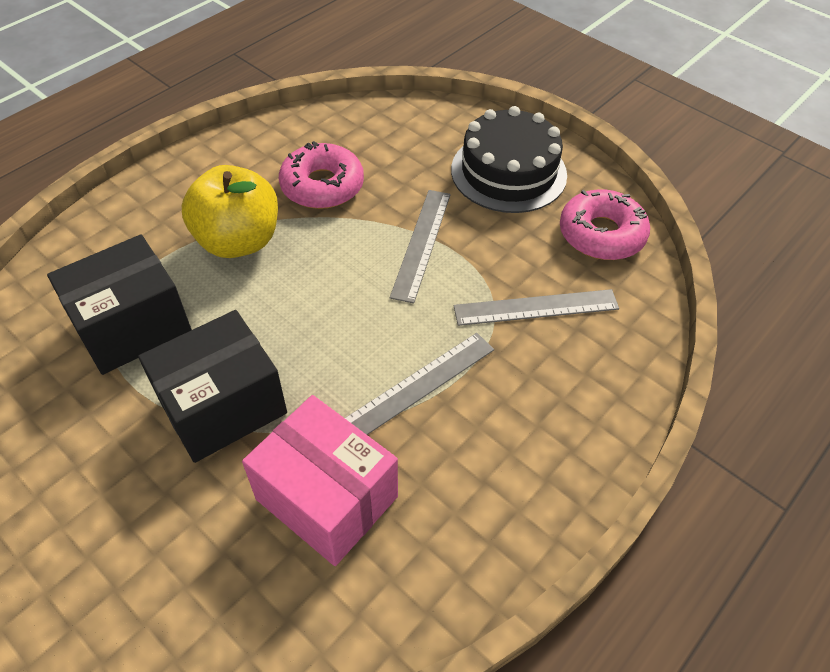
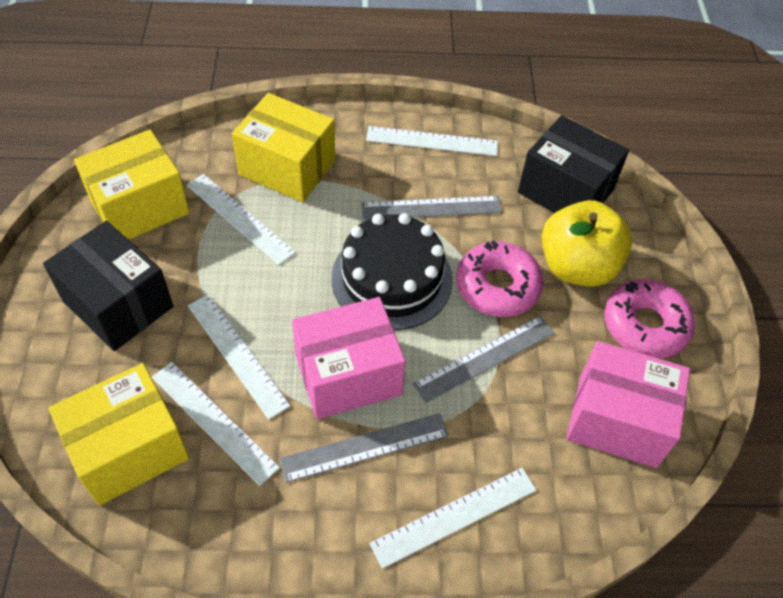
pink box: [242,395,398,566] = 1 -> [292,297,406,419] [566,341,690,468] = 2
white ruler: none = 0 -> [152,362,280,486] [187,174,296,265] [188,294,290,420] [366,126,498,156] [370,468,536,569] = 5
yellow box: none = 0 -> [48,363,190,505] [74,130,190,240] [232,93,335,202] = 3

